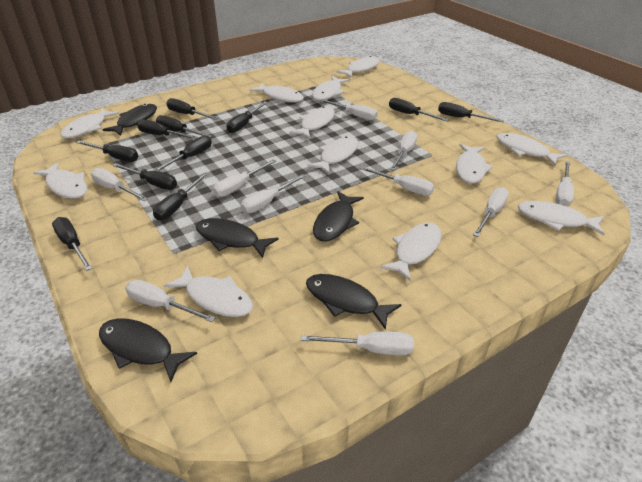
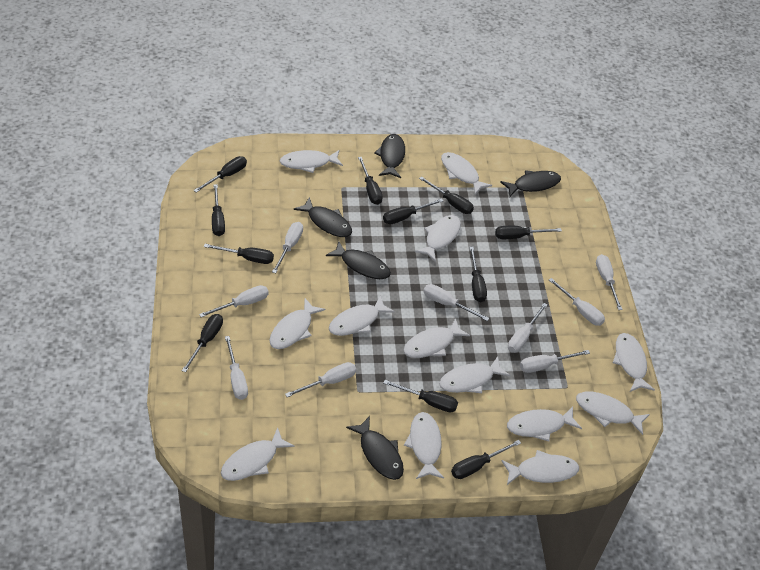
white fish: [33,162,87,199] [60,108,119,138] [164,265,253,317] [249,83,304,102] [289,107,335,139] [307,136,358,174] [312,76,349,101] [336,56,380,78] [380,222,442,281] [456,144,493,183] [497,133,567,166] [518,201,605,235] = 12 -> [221,427,295,481] [269,298,325,349] [279,150,343,173] [329,295,395,336] [403,318,470,358] [404,412,444,479] [415,215,461,262] [439,356,510,393] [441,152,492,195] [501,450,579,485] [507,407,582,441] [576,392,650,435] [613,333,655,392] = 13
white screwdriver: [91,168,148,201] [125,280,216,322] [213,160,276,197] [241,174,306,213] [301,331,414,355] [320,99,378,120] [360,166,434,196] [390,131,417,171] [473,187,509,237] [556,161,574,206] = 10 -> [199,285,269,317] [225,336,248,400] [272,222,303,273] [285,362,356,397] [423,284,489,321] [508,303,548,353] [520,350,590,373] [549,278,605,326] [596,254,623,310] = 9

